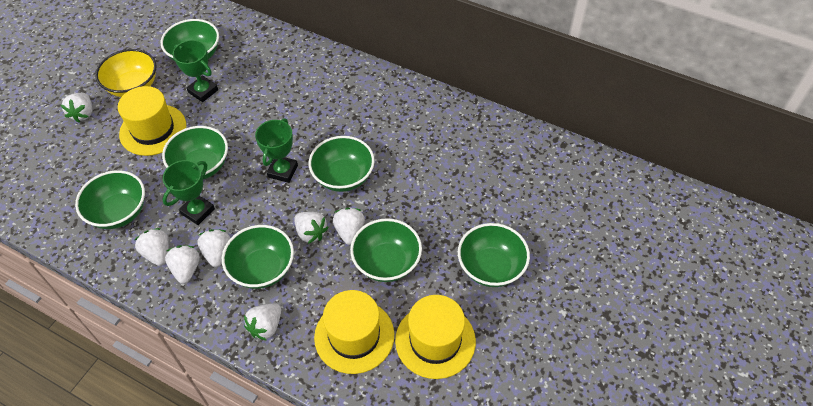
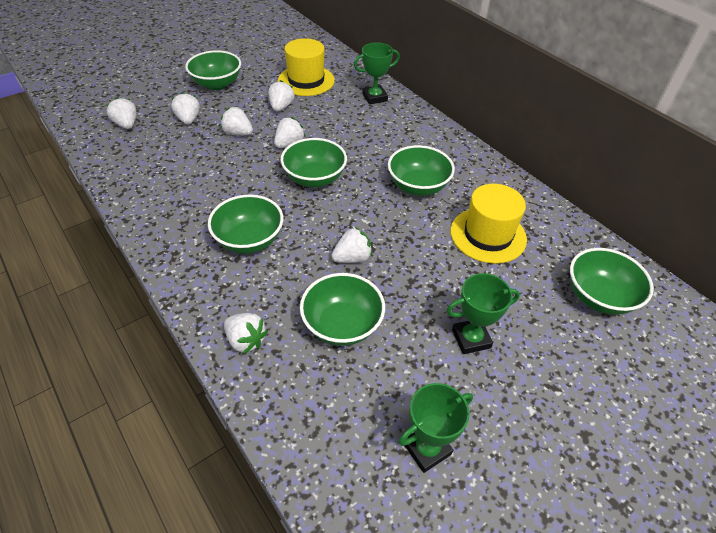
green bowl: [75,170,145,229] [161,19,219,61] [162,126,228,179] [222,225,294,289] [309,136,375,192] [350,218,422,282] [458,223,530,287] = 7 -> [185,50,241,90] [208,194,283,254] [280,138,347,187] [300,273,385,346] [388,145,455,196] [570,248,654,315] = 6
yellow bowl: [95,49,156,97] = 1 -> none = 0
yellow hat: [118,86,186,156] [314,290,394,374] [395,295,476,379] = 3 -> [278,38,335,96] [450,184,527,264] = 2

